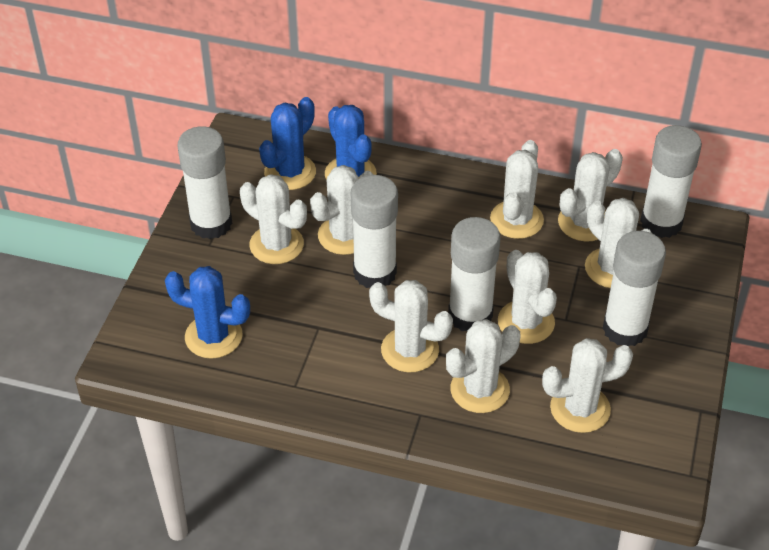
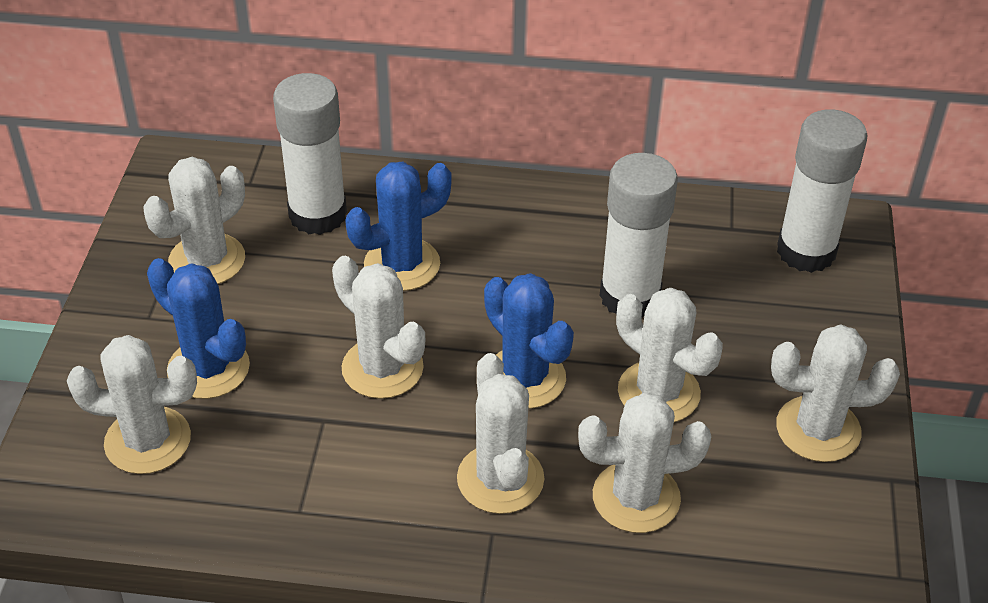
white cactus: [240,174,307,264] [310,165,373,255] [369,280,453,372] [446,319,520,413] [490,140,544,239] [498,250,557,344] [542,338,633,433] [558,149,623,242] [585,198,652,288] = 9 -> [67,335,197,474] [144,157,245,284] [332,256,425,399] [457,353,545,514] [578,392,711,533] [616,288,723,422] [771,324,900,462] = 7
white glue stick: [177,126,232,239] [351,175,398,288] [448,217,501,331] [603,231,666,346] [640,125,702,238] = 5 -> [273,73,347,235] [600,153,678,318] [777,110,868,273] = 3

